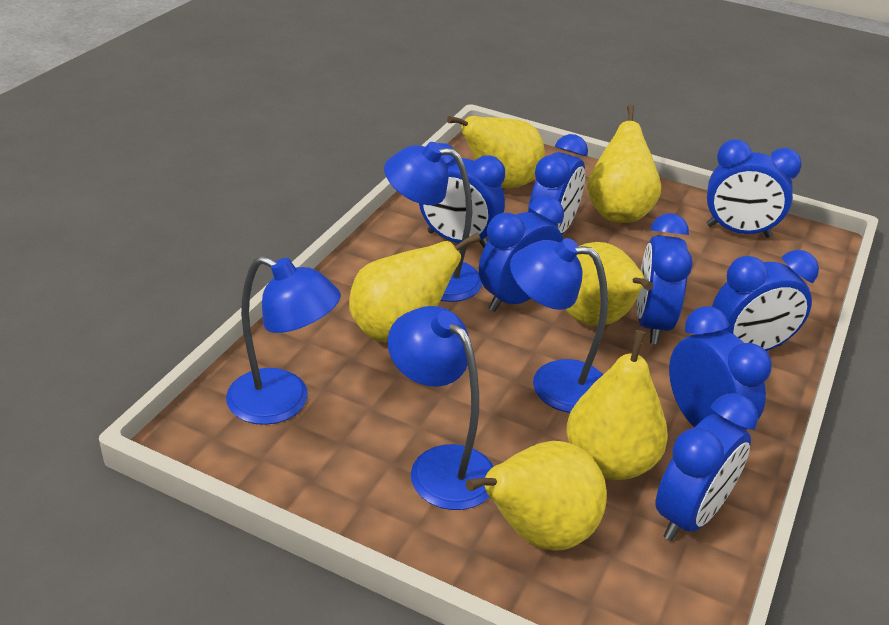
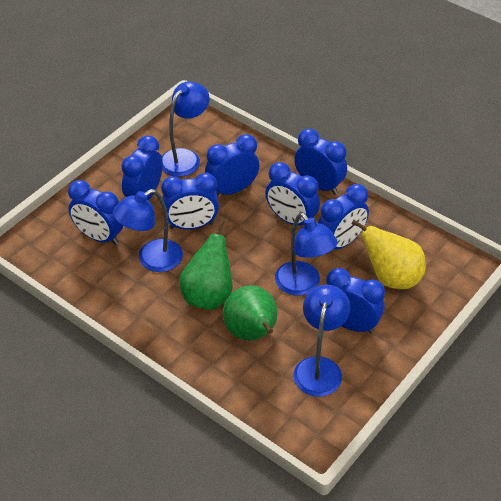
green pear: none = 0 -> [179,219,233,310] [223,285,277,341] = 2
yellow pear: [349,232,481,342] [447,116,545,189] [466,441,607,551] [565,242,653,326] [566,330,668,480] [587,105,661,223] = 6 -> [352,220,426,289] = 1

